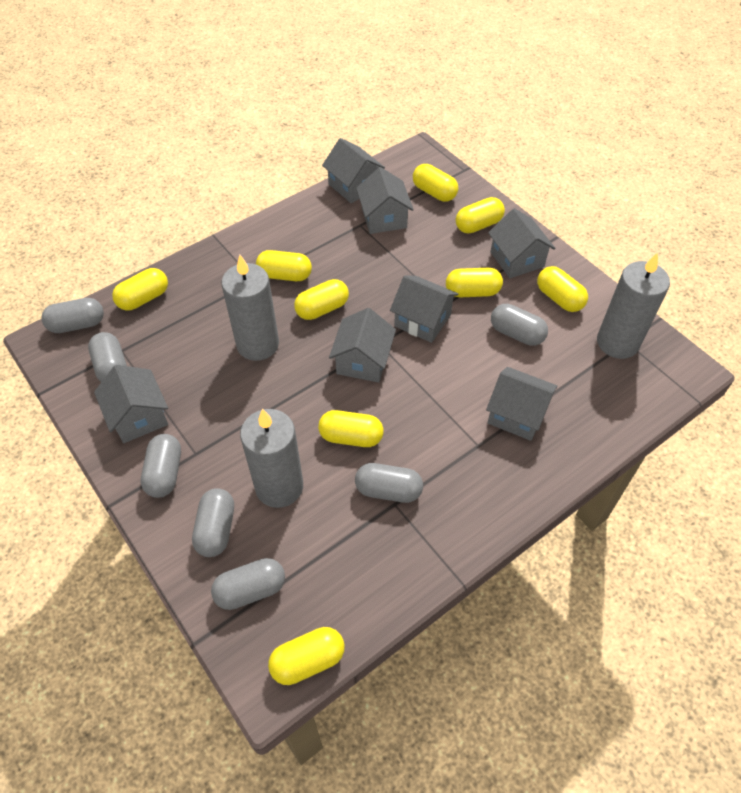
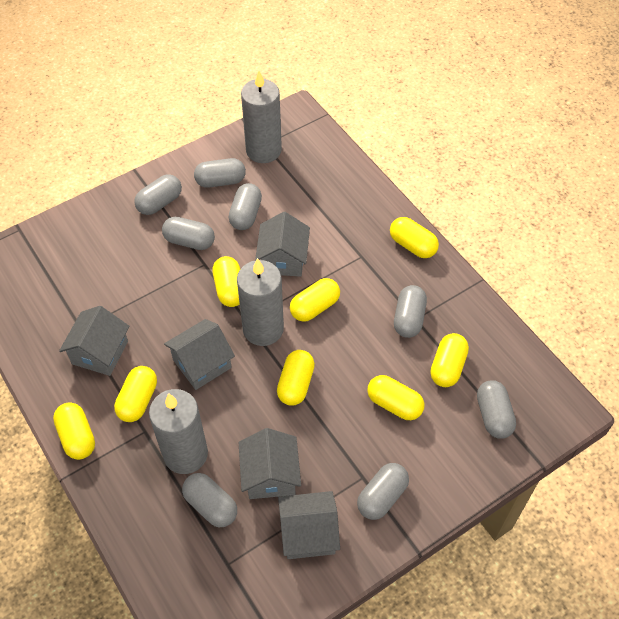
grey capsule: [41,298,104,333] [88,332,127,382] [141,434,181,498] [192,488,234,557] [211,558,285,610] [355,463,423,503] [491,304,548,346] = 7 -> [134,174,182,215] [162,217,215,250] [182,473,237,527] [194,158,246,188] [229,183,262,230] [357,463,409,520] [394,285,427,338] [477,380,516,439] = 8
grey house: [94,365,168,443] [322,138,385,203] [329,308,396,382] [356,167,414,234] [390,276,458,343] [486,367,557,441] [488,208,555,278] = 7 -> [59,306,130,376] [164,319,235,390] [239,428,301,499] [255,212,310,277] [278,491,340,559] = 5
yellow capsule: [112,268,168,311] [256,250,312,281] [268,627,345,685] [294,279,349,320] [318,410,383,447] [413,164,458,202] [446,268,503,297] [456,197,505,234] [537,266,588,312] = 9 -> [53,402,95,460] [114,366,157,422] [212,256,240,307] [277,350,315,406] [290,278,340,322] [367,375,425,420] [390,217,439,258] [430,333,469,387] = 8

